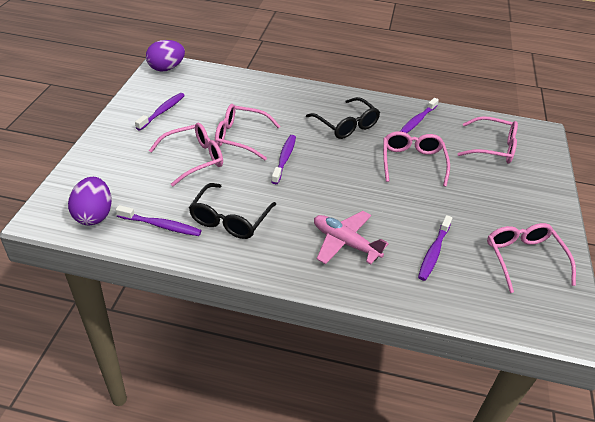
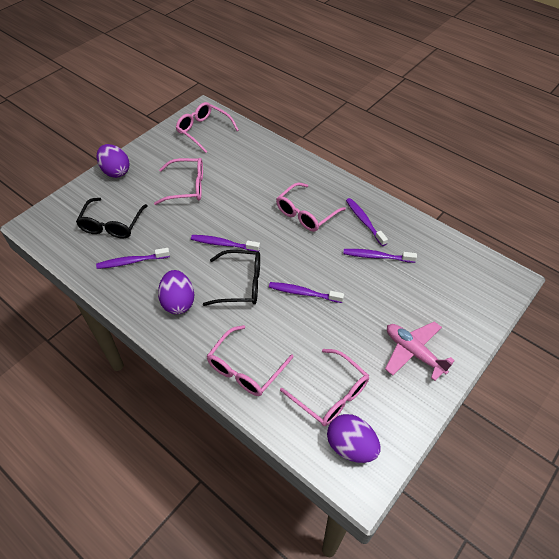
purple egg: [68,177,112,225] [146,40,185,72] = 2 -> [96,144,129,178] [158,270,194,314] [327,414,380,463] = 3

